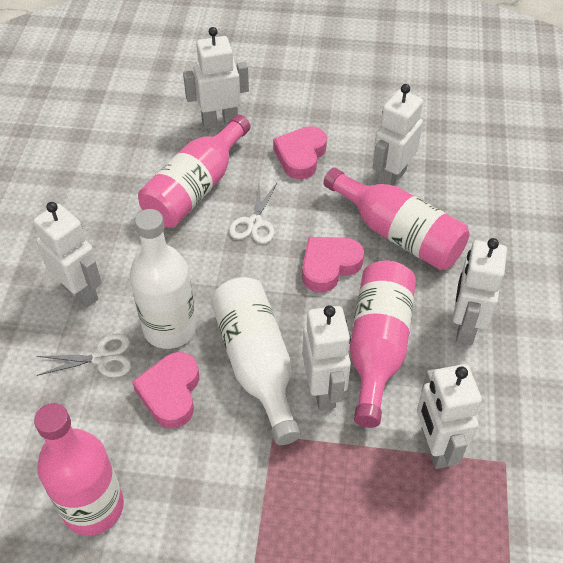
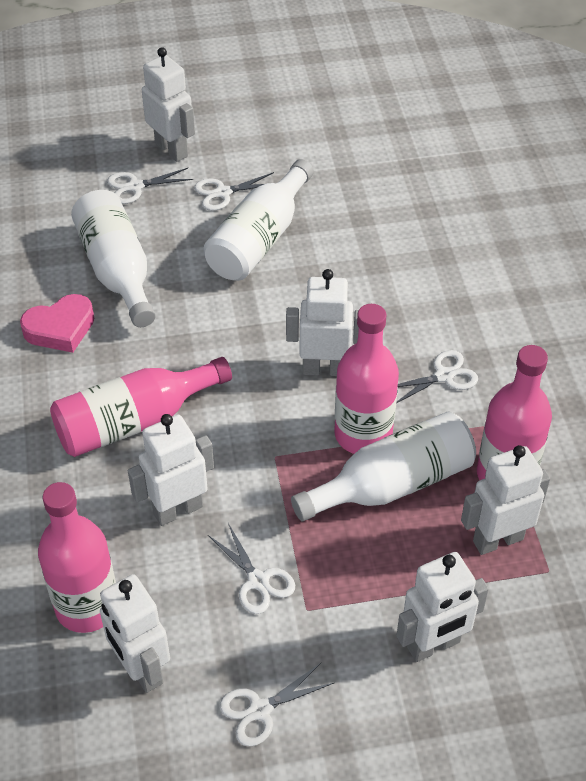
pink heart: [132,352,199,428] [273,126,327,179] [302,237,364,292] = 3 -> [20,294,94,353] = 1
white bottle: [130,209,196,349] [211,277,301,445] = 2 -> [71,190,156,327] [203,159,314,281] [291,412,476,521] = 3
white scissors: [36,333,131,377] [229,183,277,244] = 2 -> [107,168,193,204] [194,172,274,211] [208,523,295,614] [219,663,334,747] [396,350,478,403] = 5

